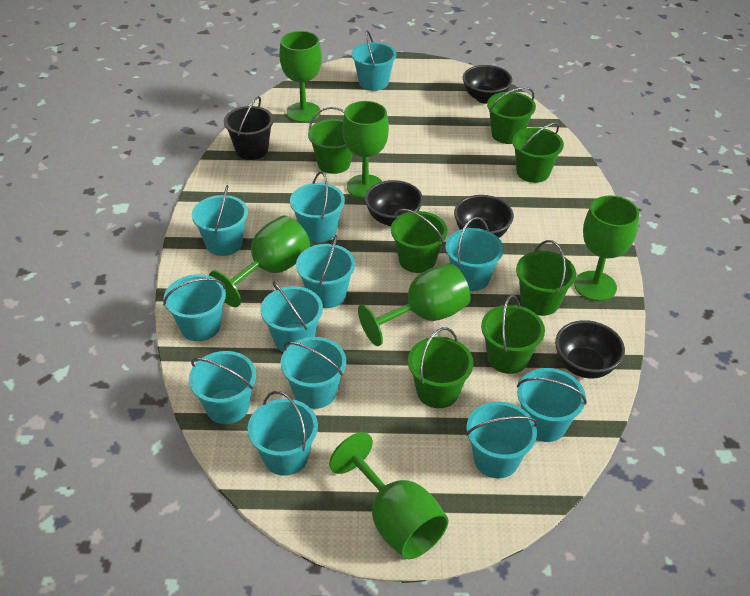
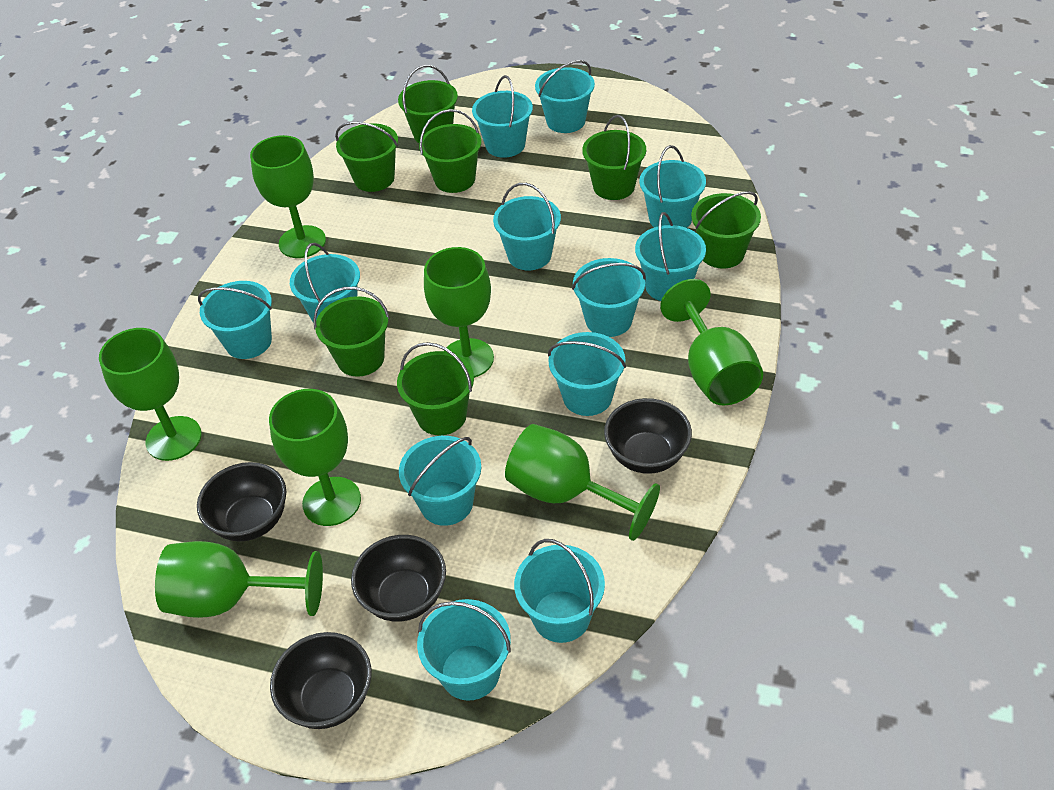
black bucket: [224,96,274,160] = 1 -> none = 0
green goblet: [209,215,310,307] [279,31,322,122] [329,432,448,559] [342,101,389,199] [358,263,471,346] [574,195,639,301] = 6 -> [99,328,202,461] [155,541,323,618] [250,135,326,258] [269,389,361,526] [424,247,494,378] [505,424,660,541] [660,279,763,406] = 7

